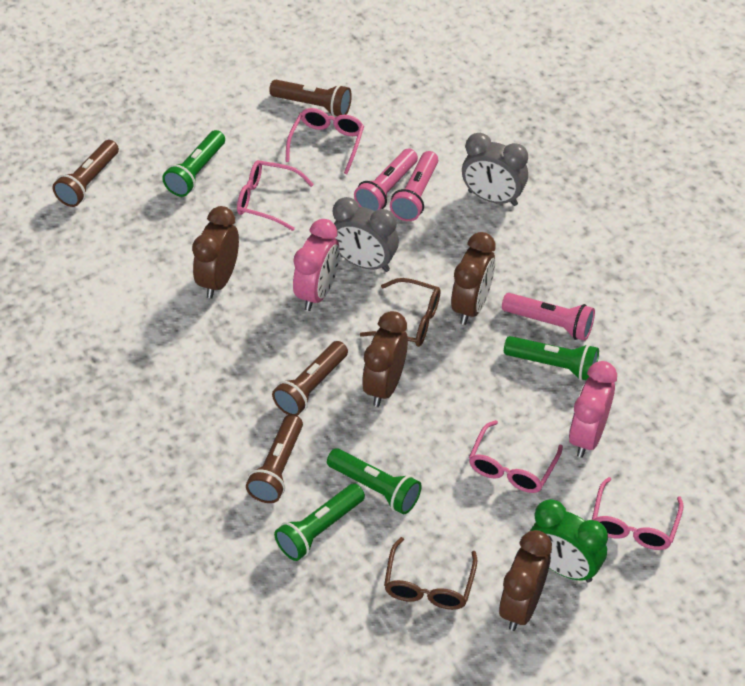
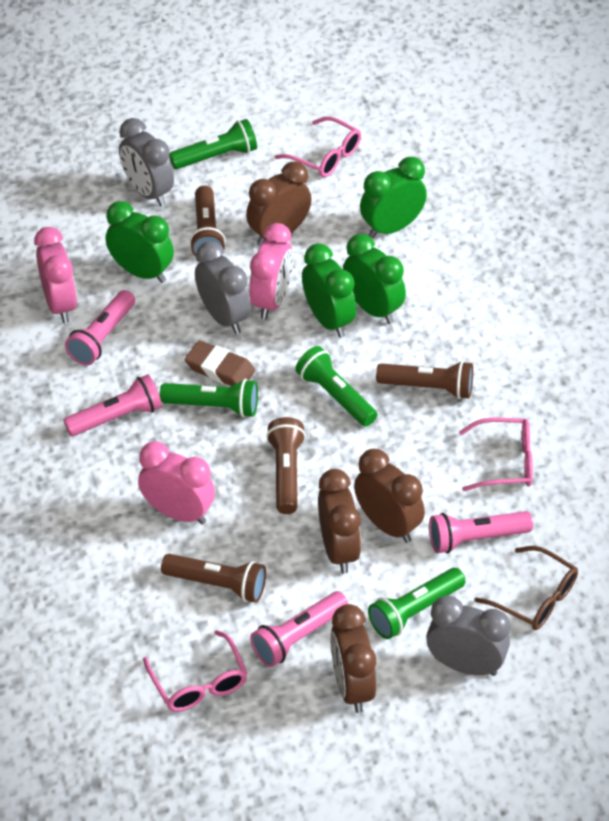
brown eraser: none = 0 -> [185,340,255,386] = 1
brown glasses: [360,278,441,347] [384,537,477,610] = 2 -> [475,546,578,630] = 1
green clock: [530,499,608,583] = 1 -> [106,201,174,283] [302,243,356,338] [343,234,406,324] [360,157,427,238] = 4
grey clock: [333,197,399,272] [462,133,528,206] = 2 -> [119,118,174,207] [195,241,251,334] [426,595,510,676] = 3
pink clock: [293,219,340,311] [569,361,617,457] = 2 -> [34,227,77,323] [138,441,215,524] [249,223,293,319] = 3
pink flashlight: [354,148,418,211] [390,151,438,221] [502,293,595,341] = 3 -> [64,374,162,436] [65,290,135,365] [250,591,348,667] [429,511,533,554] = 4
pink glasses: [237,160,314,231] [285,108,364,174] [469,420,563,493] [592,477,684,550] = 4 -> [143,630,247,712] [275,116,361,177] [459,418,533,491] = 3

